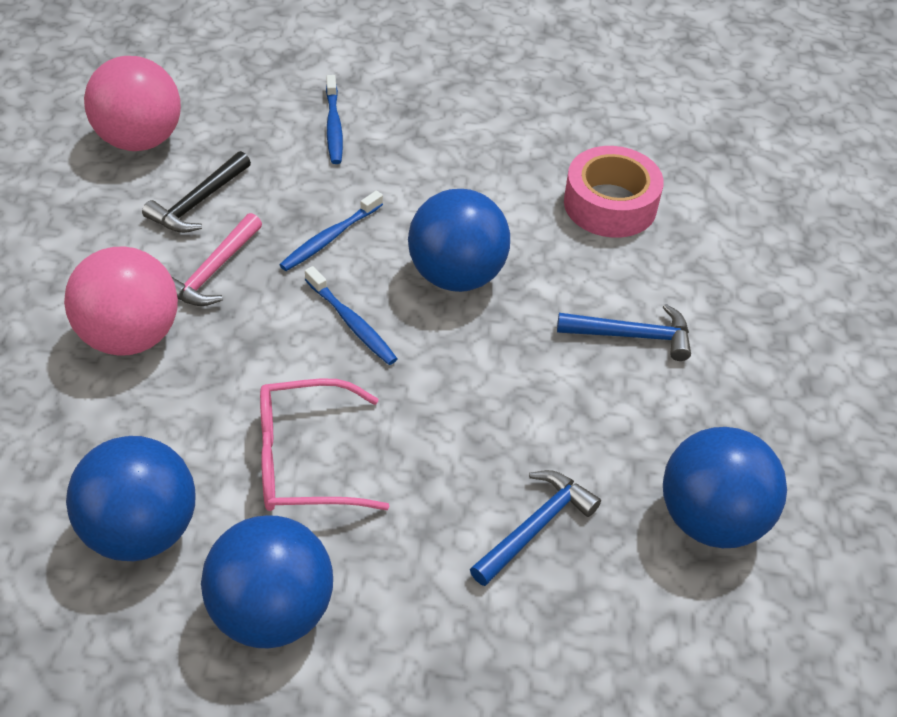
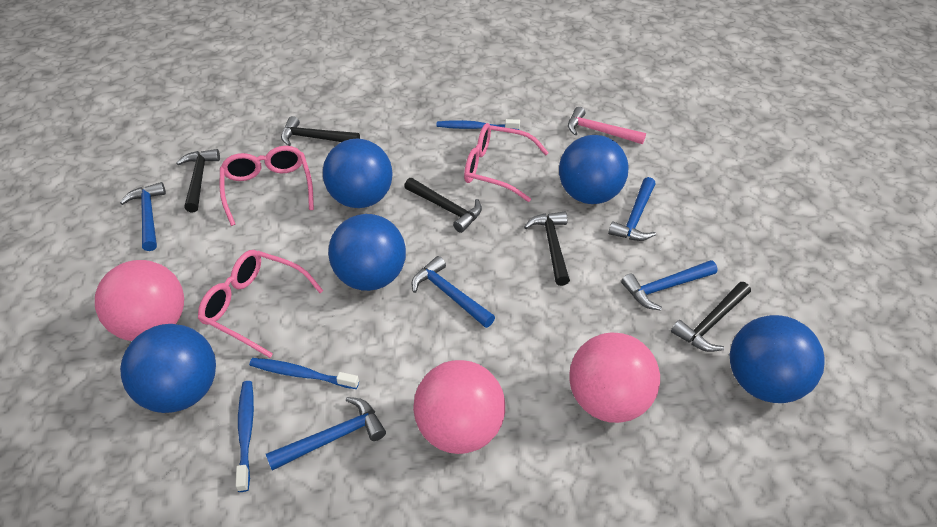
black hammer: [142,151,251,233] = 1 -> [176,149,220,213] [281,116,360,146] [404,178,482,233] [524,211,570,286] [671,282,751,352] = 5
blue ball: [66,436,196,561] [201,515,333,648] [408,189,510,292] [663,427,787,548] = 4 -> [120,324,216,413] [323,138,393,208] [328,214,406,291] [559,135,629,204] [730,315,825,403] = 5
blue hammer: [470,470,601,586] [557,304,691,361] = 2 -> [120,182,166,251] [266,397,386,471] [412,256,495,328] [608,177,656,241] [621,260,718,311] = 5
pink ball: [64,246,178,356] [84,56,181,151] = 2 -> [95,260,184,341] [413,360,505,454] [569,332,660,423] = 3
pink glasses: [260,378,389,511] = 1 -> [198,250,323,358] [220,146,314,226] [464,123,549,202] = 3
pink tape: [564,146,664,238] = 1 -> none = 0

